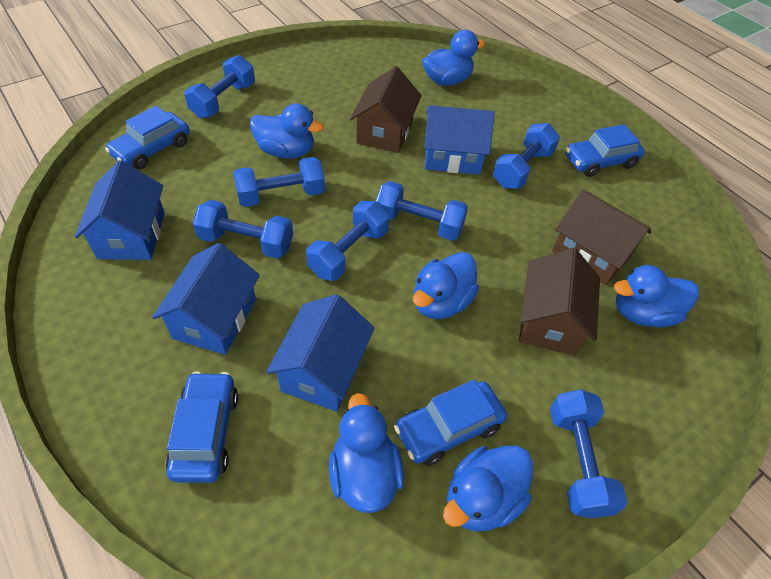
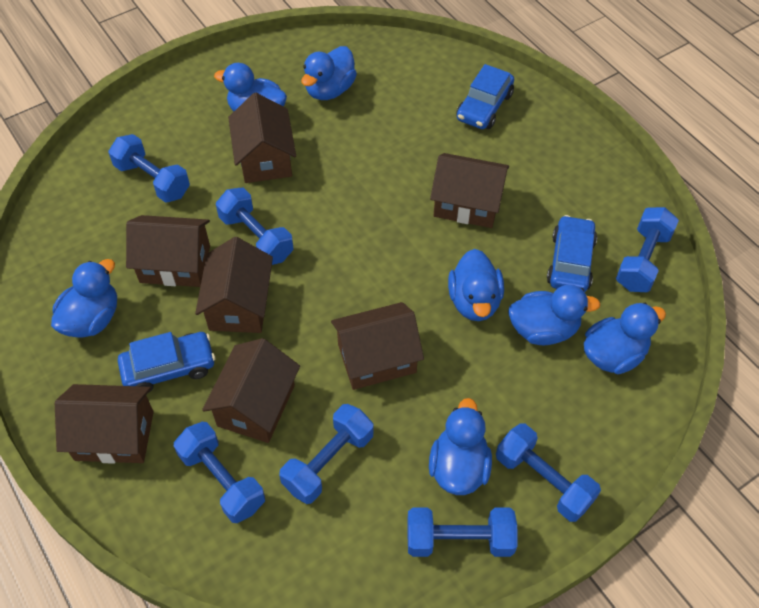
blue car: [105,106,190,170] [166,371,238,483] [394,380,507,466] [565,124,645,177] = 4 -> [118,332,215,392] [456,64,514,129] [547,215,597,292] = 3
blue duck: [250,103,324,158] [329,393,404,513] [413,252,479,319] [422,30,485,86] [443,446,533,531] [614,265,699,327] = 6 -> [51,259,117,338] [214,63,287,112] [301,46,357,100] [429,398,492,495] [448,249,504,321] [508,284,601,345] [584,303,666,374] = 7
blue house: [75,161,165,260] [152,243,260,355] [266,294,374,411] [424,105,495,175] = 4 -> none = 0
brown house: [350,66,422,153] [519,248,600,356] [552,189,652,285] = 3 -> [55,384,154,464] [126,215,210,287] [195,237,273,333] [202,338,300,443] [228,93,296,183] [331,302,424,390] [430,153,509,228] = 7

